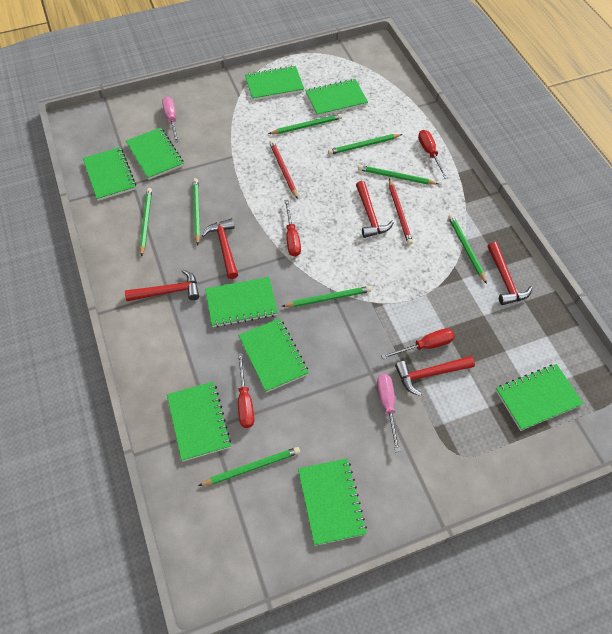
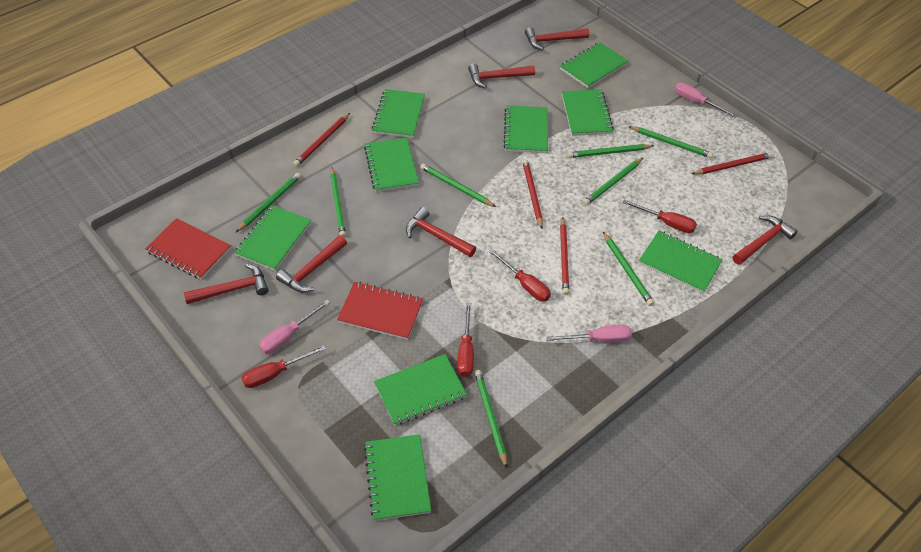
pink screwdriver: [162,97,179,143] [377,374,400,452] = 2 -> [259,300,330,354] [547,325,632,343] [675,82,737,118] = 3
red hammer: [125,269,199,301] [202,218,238,279] [356,181,394,238] [395,356,475,396] [488,242,532,305] = 5 -> [184,264,269,304] [276,235,347,293] [406,207,476,257] [468,64,535,89] [525,27,589,50] [733,216,798,265] = 6
red notebook: none = 0 -> [145,218,231,280] [337,282,423,340] = 2
red pencil: [269,140,298,199] [389,179,413,245] = 2 -> [293,113,350,167] [523,159,543,229] [560,217,569,295] [692,152,773,174] = 4

